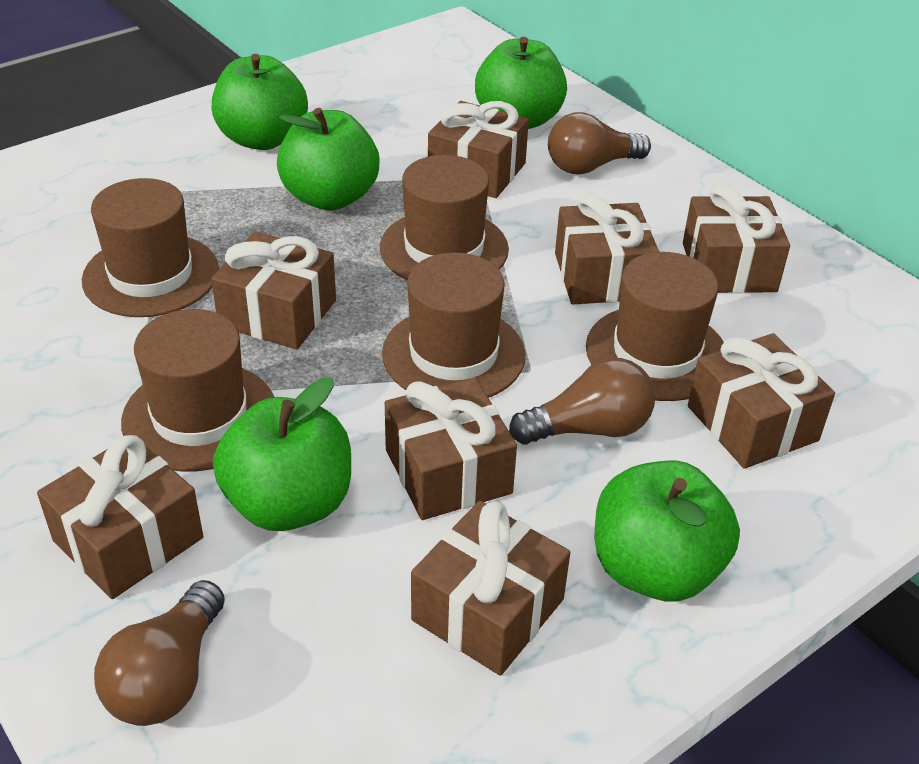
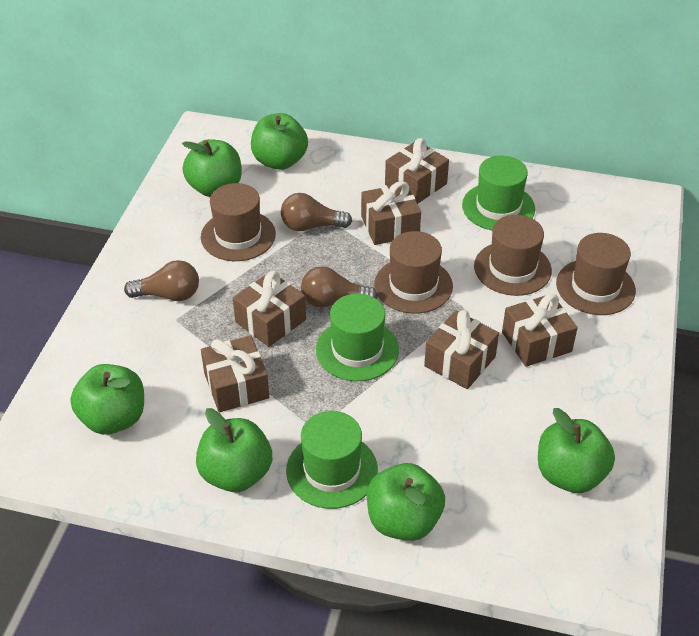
brown gift: [37,435,203,599] [211,231,336,349] [385,378,517,520] [411,501,570,676] [428,101,529,198] [555,192,659,304] [683,183,790,293] [688,333,835,469] = 8 -> [201,335,269,412] [233,271,306,347] [361,181,421,245] [385,138,449,204] [424,310,499,389] [502,294,578,367] = 6
brown hat: [82,178,219,317] [121,309,274,471] [380,155,509,281] [382,252,525,398] [586,252,724,401] = 5 -> [201,183,276,261] [374,231,453,314] [474,215,552,296] [556,233,636,315] = 4
green apple: [212,54,308,150] [213,377,351,531] [277,108,380,210] [475,37,567,129] [594,461,740,602] = 5 -> [70,364,144,435] [182,139,242,197] [196,408,272,492] [251,113,308,170] [367,463,445,541] [538,408,615,493] = 6
green hat: none = 0 -> [286,411,378,509] [316,294,399,381] [462,156,535,231] = 3

